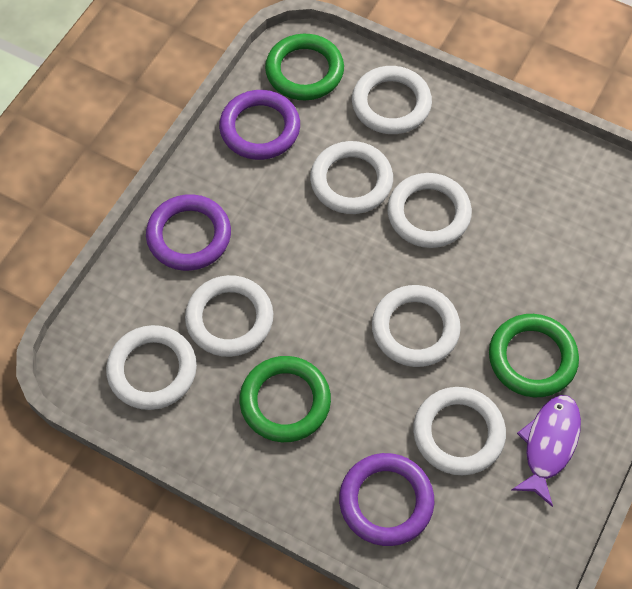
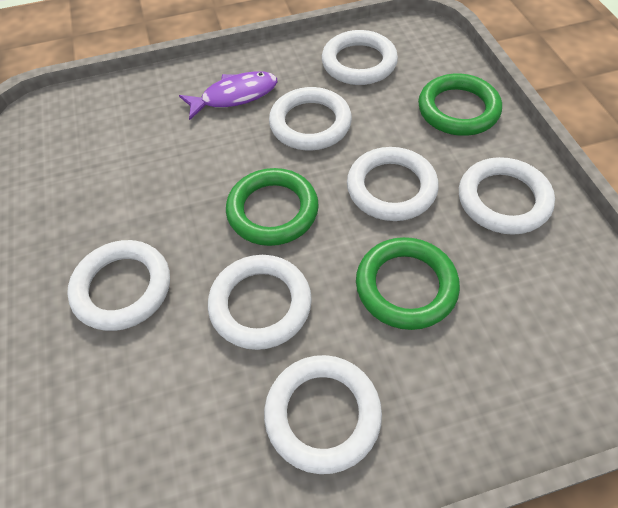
purple ring: [146,194,231,271] [219,90,300,160] [339,453,434,546] = 3 -> none = 0

